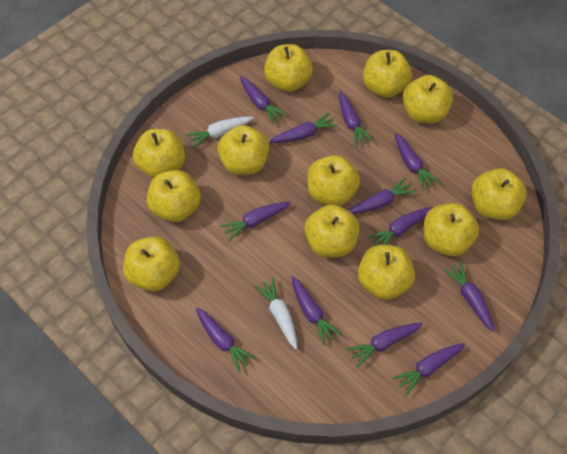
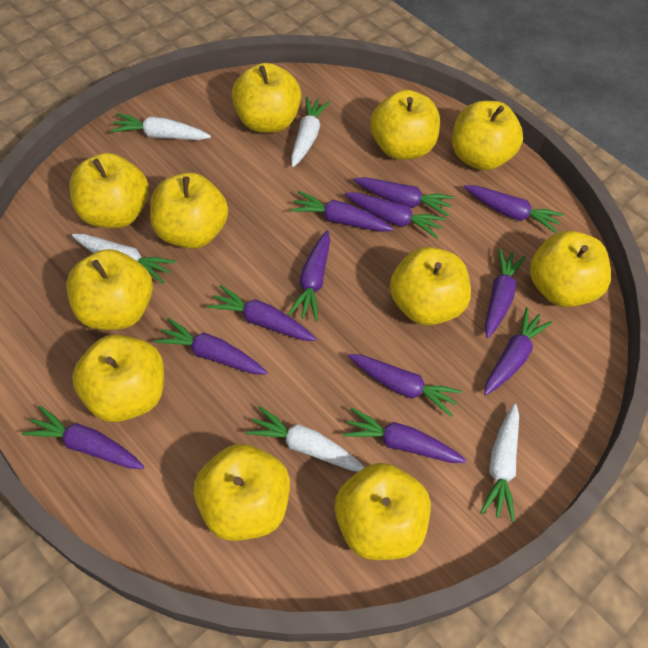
white carrot: [185,116,254,148] [254,277,297,349] = 2 -> [72,234,176,284] [110,113,211,140] [246,406,365,471] [291,96,330,167] [480,404,519,522] = 5
yellow apple: [123,236,180,292] [133,129,185,178] [147,170,201,222] [217,125,269,175] [264,44,313,92] [304,204,360,258] [307,155,360,206] [358,245,415,300] [363,50,412,98] [402,75,453,123] [424,203,479,256] [471,168,527,220] = 12 -> [66,249,153,330] [69,153,149,228] [72,334,164,422] [150,172,228,249] [194,444,290,541] [232,63,301,133] [335,463,431,560] [370,90,440,160] [390,247,471,325] [452,101,523,171] [530,231,611,307] = 11

